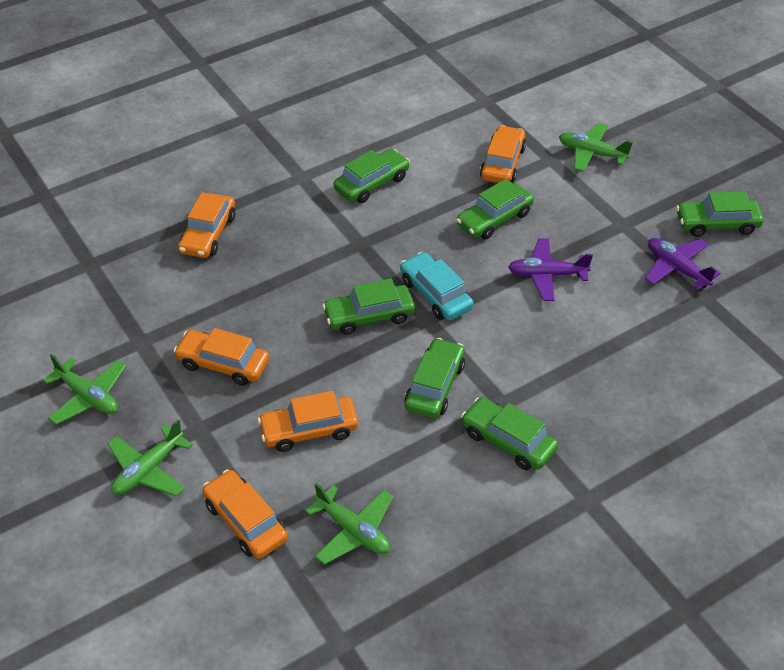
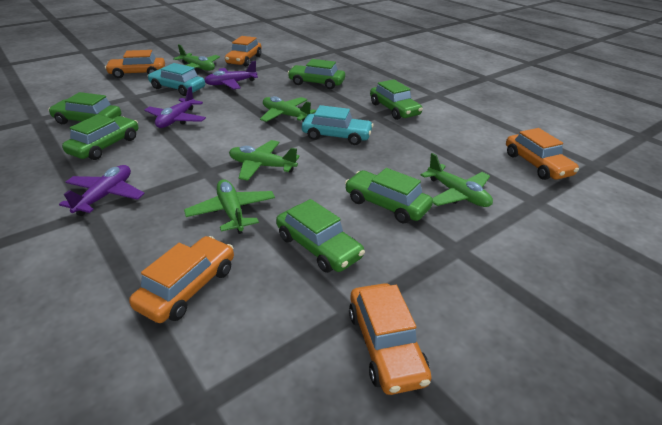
green plane: [43,354,126,425] [107,419,193,496] [305,483,393,565] [559,123,633,172] = 4 -> [173,44,220,71] [184,180,275,234] [229,140,300,181] [260,96,316,122] [421,153,493,207] = 5
purple plane: [508,238,593,301] [645,238,720,290] = 2 -> [59,165,145,216] [144,86,206,128] [205,61,258,89] = 3
turquoise car: [400,252,474,321] = 1 -> [148,63,205,96] [302,105,374,145] = 2

